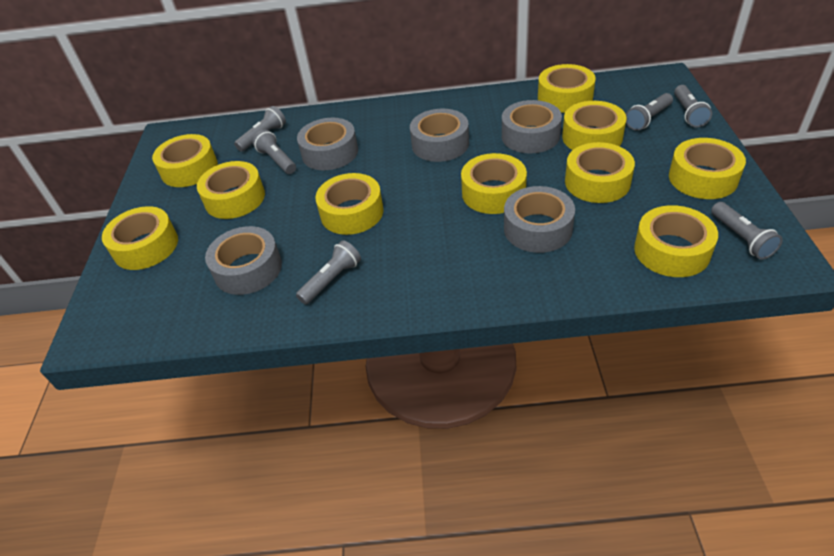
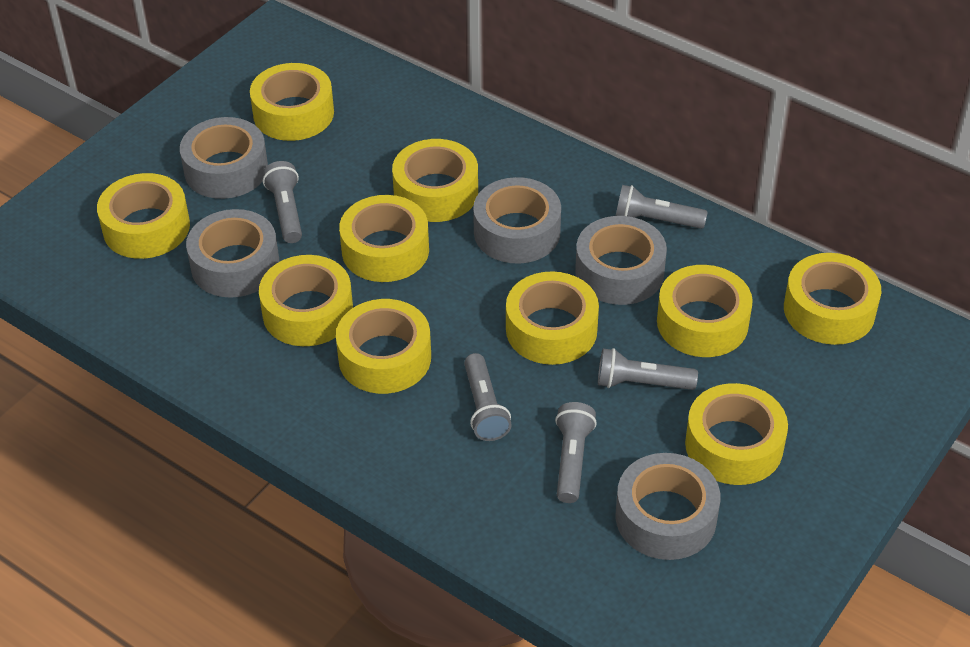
grey flashlight: [234,106,286,152] [252,130,296,174] [296,240,361,305] [626,93,673,131] [674,85,712,127] [711,202,783,260] = 6 -> [263,161,302,243] [464,353,512,441] [555,402,597,503] [598,348,698,390] [616,185,708,229] = 5

